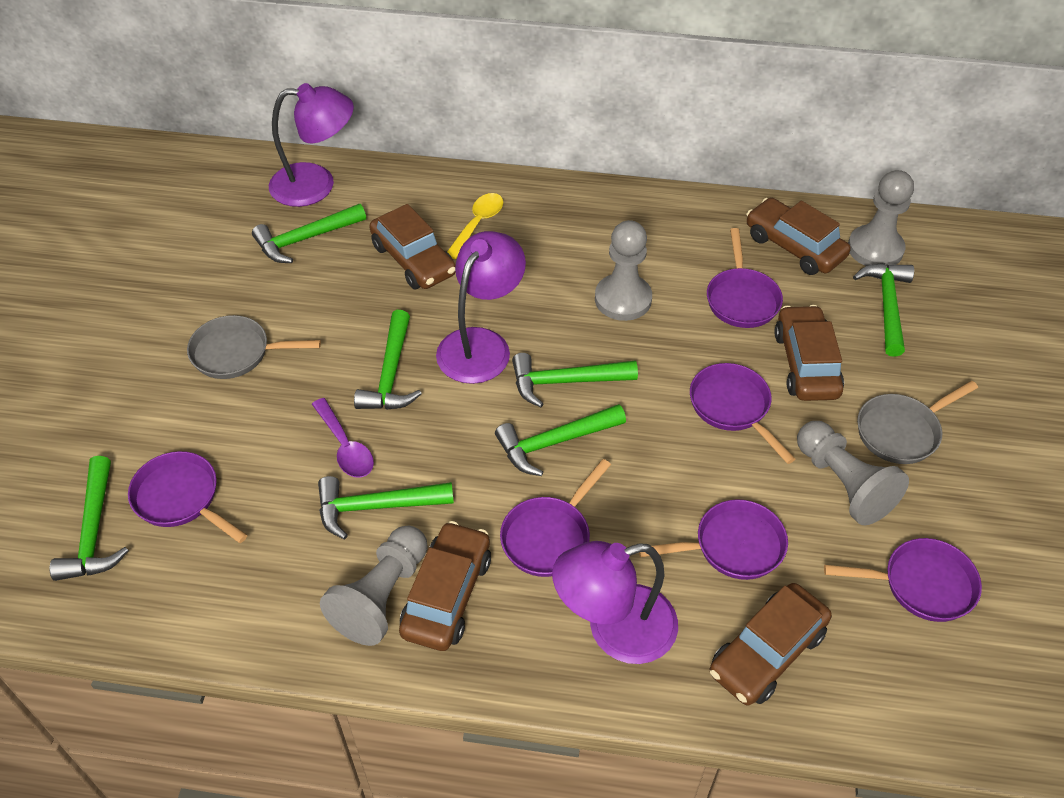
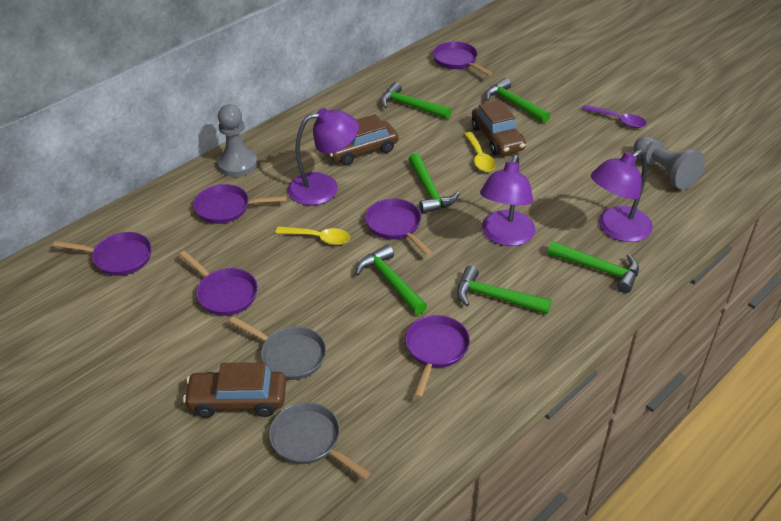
brown car: [369,204,456,289] [399,521,491,651] [710,583,832,706] [746,198,850,275] [774,305,844,401] = 5 -> [183,362,286,418] [328,114,398,166] [472,100,526,155] = 3
green hammer: [50,456,129,581] [252,204,366,263] [318,476,454,539] [354,310,422,410] [495,404,626,476] [512,353,638,407] [853,263,914,357] = 7 -> [356,245,427,315] [380,82,452,119] [408,153,460,214] [457,266,551,314] [485,78,550,123] [548,241,639,293] = 6
grey pawn: [320,525,428,646] [595,220,652,321] [797,421,909,525] [848,170,914,268] = 4 -> [217,104,258,177] [633,136,705,190] = 2
yellow spoon: [447,193,503,259] = 1 -> [275,227,350,245] [465,132,496,172] = 2

